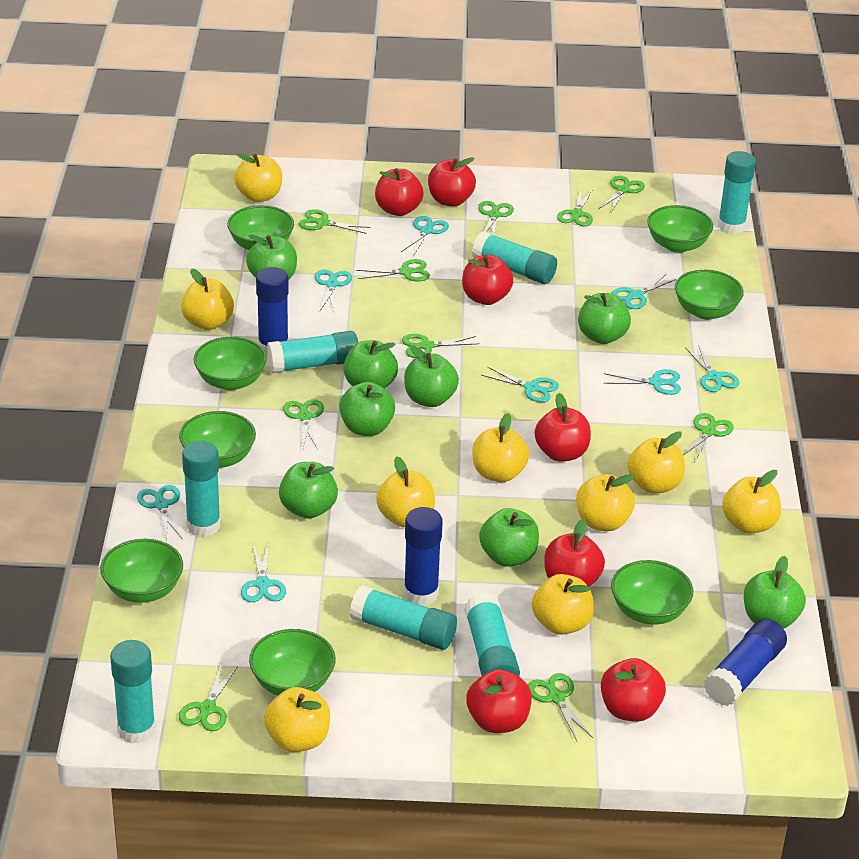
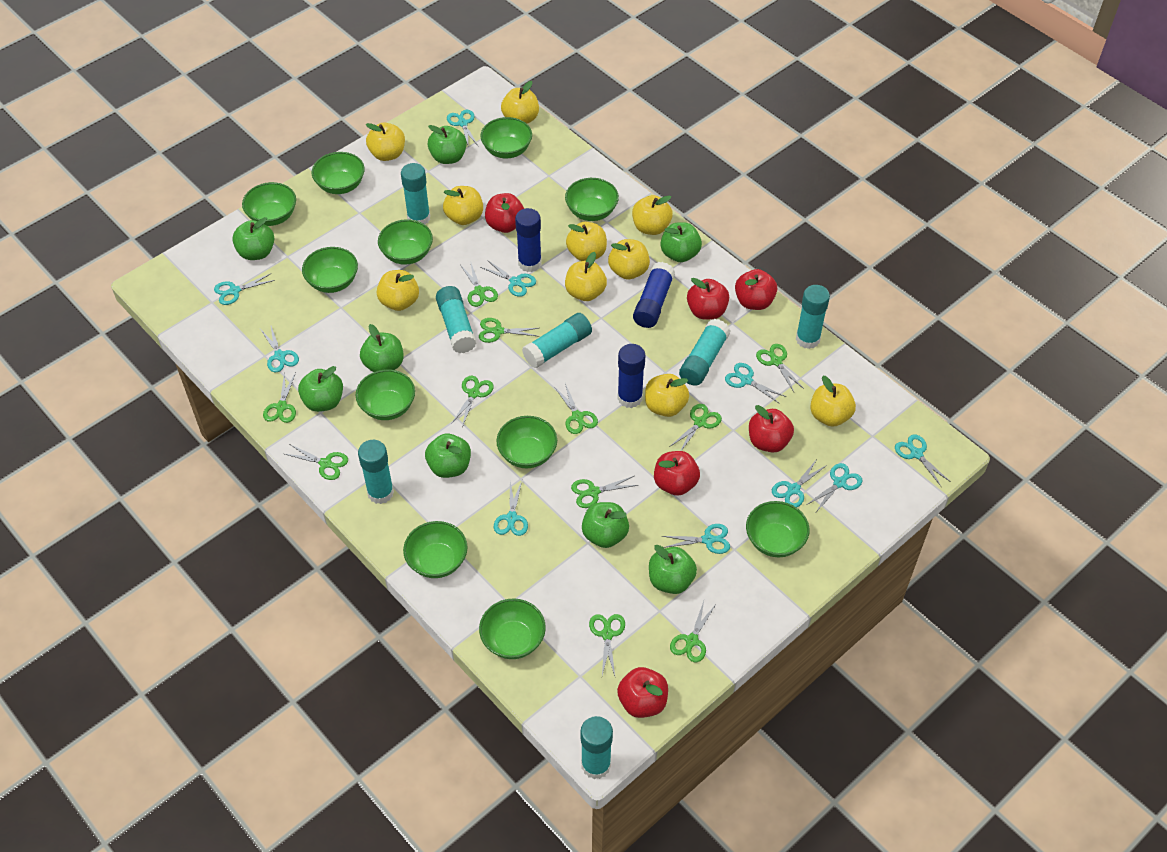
green bowl: [100,539,183,603] [179,411,256,468] [194,337,267,390] [227,205,294,250] [249,629,336,696] [611,560,693,625] [647,205,713,253] [675,270,744,320] = 8 -> [242,182,296,226] [302,247,358,293] [312,152,365,194] [356,370,415,420] [378,219,433,265] [403,521,468,578] [479,598,546,659] [480,117,532,159] [496,416,557,468] [565,178,619,221] [746,501,810,557] = 11
green scissors: [179,664,238,731] [283,399,324,449] [299,209,371,234] [356,259,430,282] [402,334,479,358] [478,201,514,236] [528,673,593,741] [557,189,593,226] [599,176,645,212] [683,413,734,462] = 10 -> [263,372,296,423] [285,444,348,480] [451,376,494,427] [461,261,498,307] [479,318,540,343] [555,383,598,434] [571,476,638,508] [589,614,625,676] [670,601,715,662] [671,404,722,451] [756,344,804,392] = 11
red apple: [375,168,424,216] [428,157,476,206] [462,255,513,305] [466,669,532,733] [535,393,591,462] [544,519,605,587] [601,658,666,722] = 7 -> [485,193,524,233] [617,667,668,718] [654,451,700,496] [687,278,729,320] [735,269,777,310] [749,405,794,453] = 6
turquoise scissors: [137,485,183,541] [241,543,286,602] [315,269,352,313] [401,216,449,256] [481,366,559,402] [604,369,681,395] [611,274,676,309] [685,345,739,392] = 8 -> [214,273,275,305] [260,326,299,372] [447,110,479,148] [481,260,536,297] [494,481,528,536] [662,524,730,554] [725,363,786,404] [772,459,827,508] [806,463,862,512] [895,434,951,486] = 10
yellow apple: [181,268,234,330] [234,153,282,202] [264,687,330,752] [376,457,435,527] [472,413,529,482] [532,574,594,635] [576,474,635,531] [627,431,685,494] [722,470,781,534] = 9 -> [366,123,405,161] [377,270,419,311] [443,186,483,225] [501,81,539,124] [565,252,607,301] [566,222,607,261] [608,239,650,280] [632,195,673,235] [645,374,689,417] [810,376,856,427] = 10

